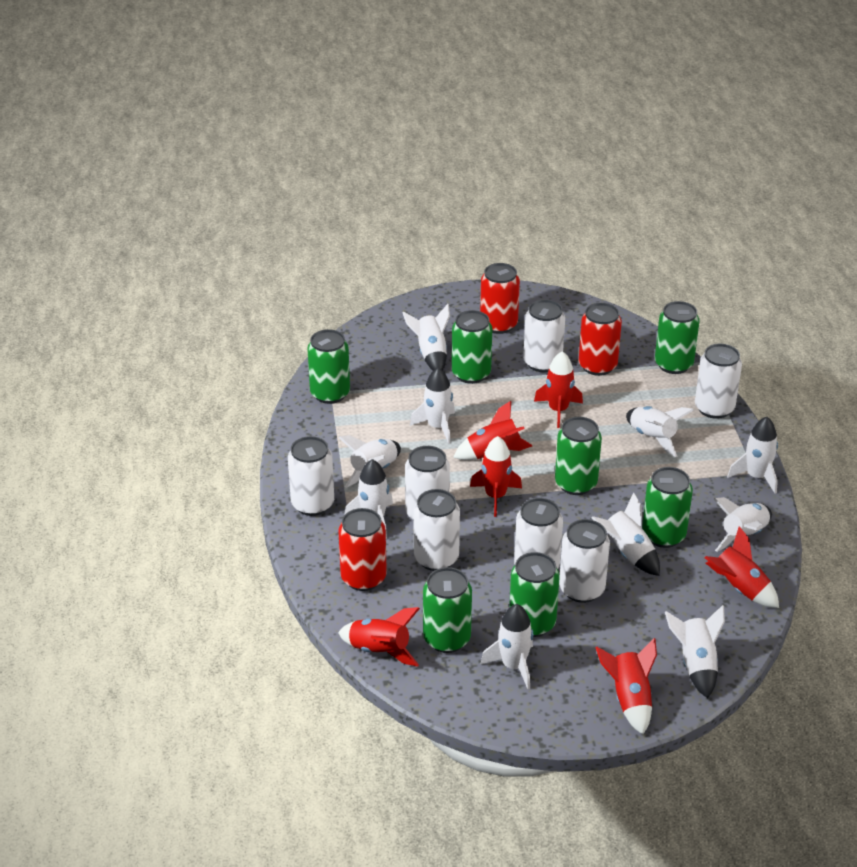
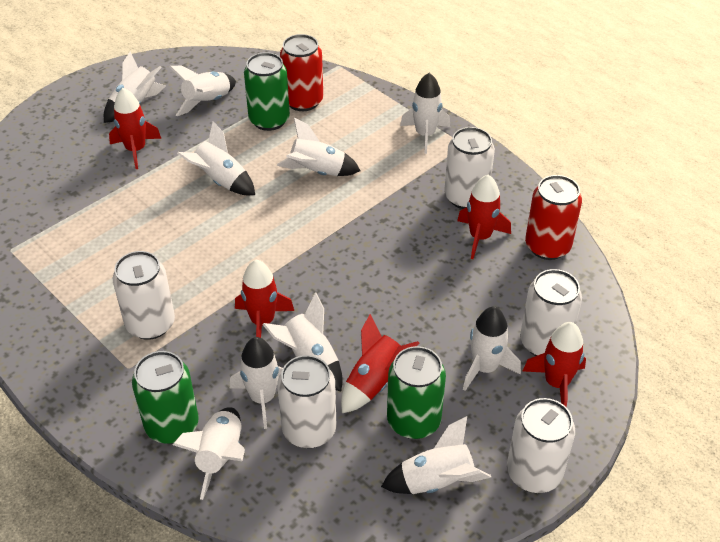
green can: [307,329,350,404] [423,567,472,653] [452,310,492,384] [509,552,560,637] [555,417,602,495] [642,467,693,548] [655,301,699,374] = 7 -> [132,351,199,444] [244,52,290,131] [387,346,446,439] = 3
red can: [338,508,387,591] [480,263,520,334] [579,303,622,376] = 3 -> [280,34,323,111] [525,175,582,260] = 2
red rocket: [338,607,420,667] [453,401,532,460] [470,436,522,517] [534,351,583,428] [596,638,657,734] [704,526,779,608] = 6 -> [109,88,161,169] [235,260,294,338] [341,314,419,413] [457,175,511,259] [523,322,586,407] = 5
white can: [288,436,334,516] [405,446,450,521] [413,489,460,571] [514,498,563,569] [523,300,565,372] [559,519,610,603] [695,344,742,419] = 7 -> [113,251,175,340] [277,355,337,448] [444,127,495,209] [507,398,575,493] [520,269,582,356] = 5

